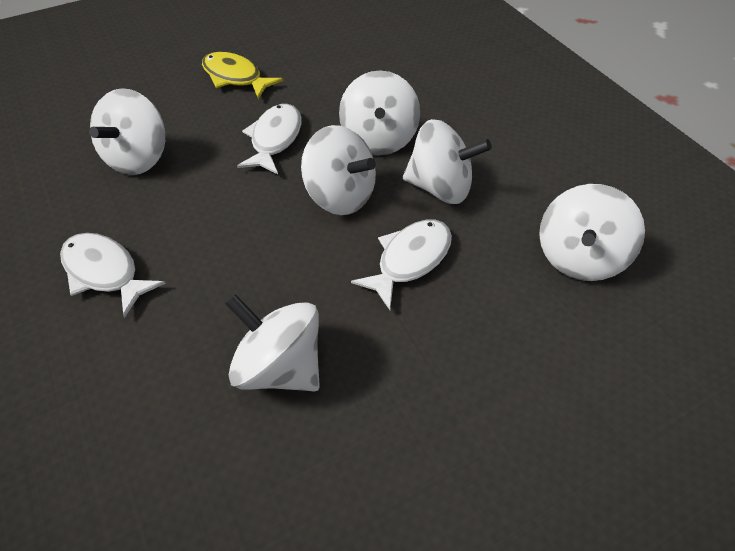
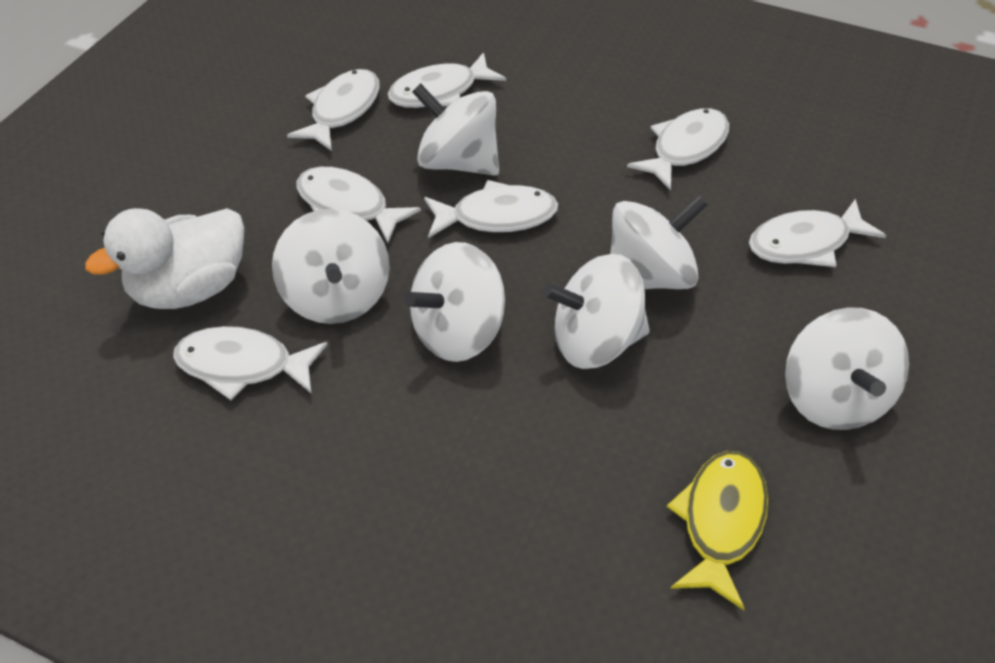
white duck: none = 0 -> [85,208,244,309] = 1
white fish: [60,233,166,318] [237,104,301,174] [351,220,452,310] = 3 -> [173,326,328,400] [287,69,380,151] [297,167,421,243] [388,52,506,108] [424,180,558,238] [627,108,729,191] [749,199,886,267] = 7

